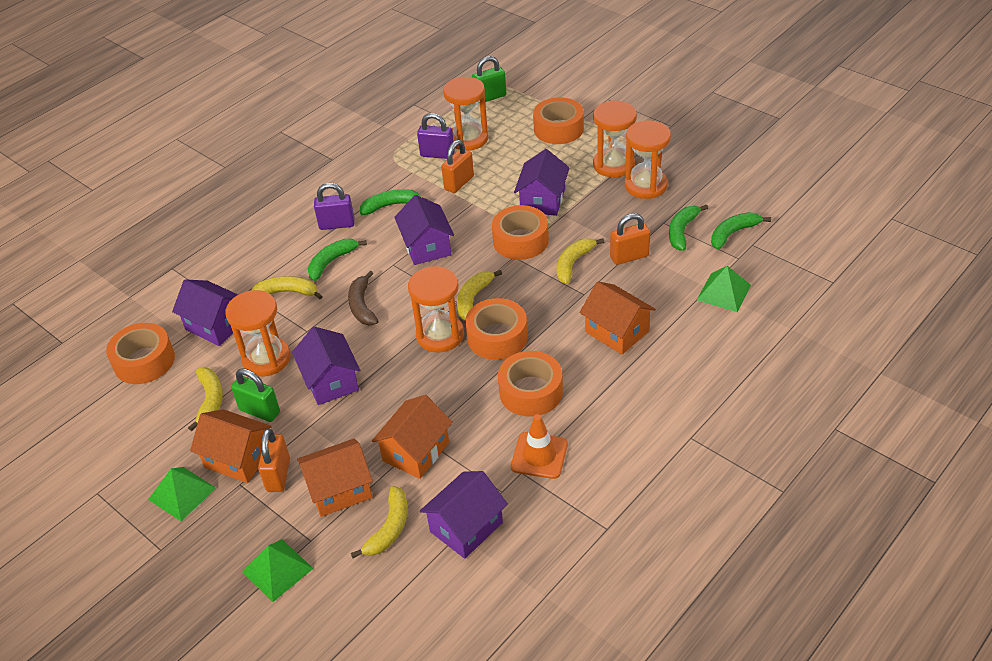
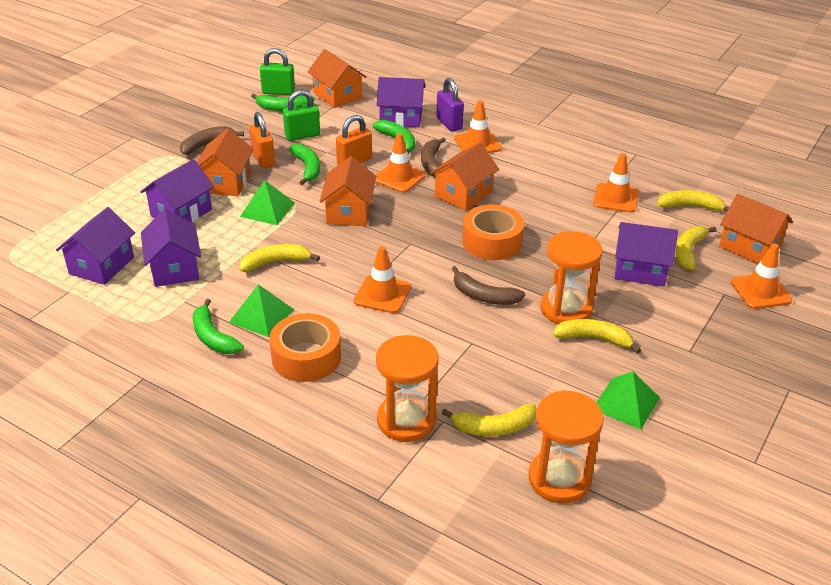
brown banana: [348,271,379,325] = 1 -> [180,126,244,155] [421,137,446,177] [452,266,525,305] = 3
orange hourglass: [225,290,291,377] [408,266,464,353] [443,77,488,151] [593,101,637,178] [625,120,671,199] = 5 -> [376,335,439,442] [528,390,604,503] [540,231,603,324] = 3
orange house: [190,409,272,483] [297,438,373,517] [372,395,453,479] [579,281,656,355] = 4 -> [197,128,253,196] [308,49,367,108] [320,156,376,226] [430,142,499,211] [719,194,793,264] = 5
orange padlock: [258,428,290,492] [441,140,474,193] [610,213,650,265] = 3 -> [249,112,275,168] [336,115,372,165] = 2
orange tape: [106,323,175,384] [465,298,528,360] [492,205,549,260] [498,351,563,417] [533,97,584,144] = 5 -> [269,313,341,382] [462,204,524,260] = 2
orange traffic cone: [511,414,568,479] = 1 -> [354,246,411,313] [375,133,426,193] [454,100,502,153] [593,153,639,213] [731,244,792,309] = 5
purple padlock: [314,183,355,230] [417,113,455,159] = 2 -> [436,78,464,132] = 1

